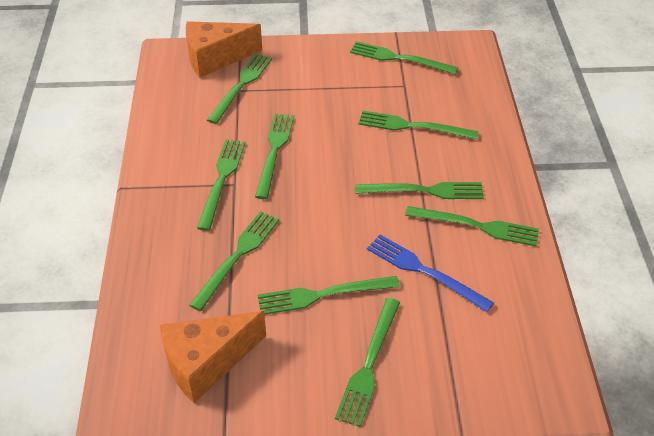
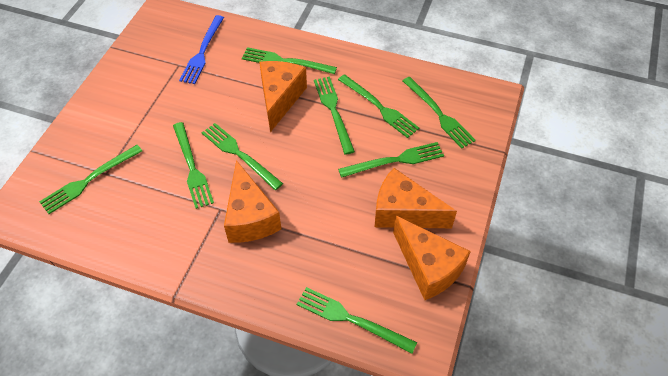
green fork: [189,211,279,311] [197,139,246,231] [207,54,272,124] [255,113,294,199] [258,276,400,315] [335,298,400,427] [350,41,458,74] [355,182,484,199] [358,111,479,140] [405,206,539,246] = 10 -> [39,145,142,214] [173,122,214,209] [202,123,283,190] [242,47,337,74] [297,287,417,354] [314,76,355,155] [338,74,419,138] [338,142,444,178] [402,77,476,149] = 9
orange cheese: [160,311,266,403] [186,21,262,78] = 2 -> [224,160,281,243] [259,61,307,132] [375,168,457,228] [393,216,471,300] = 4

